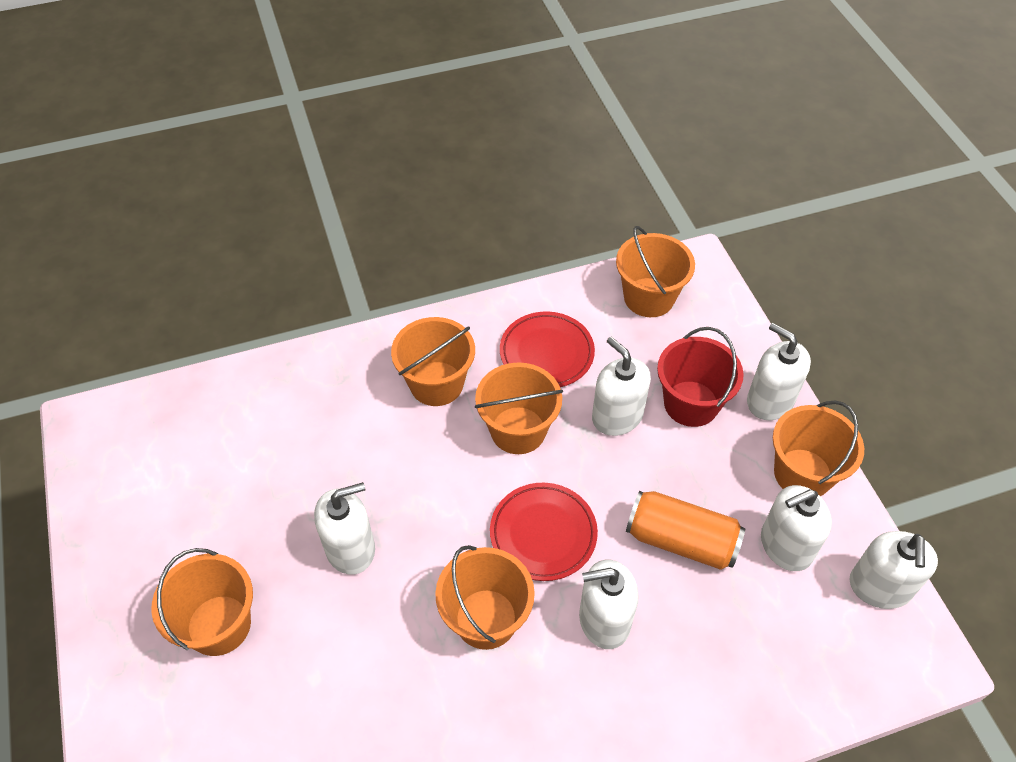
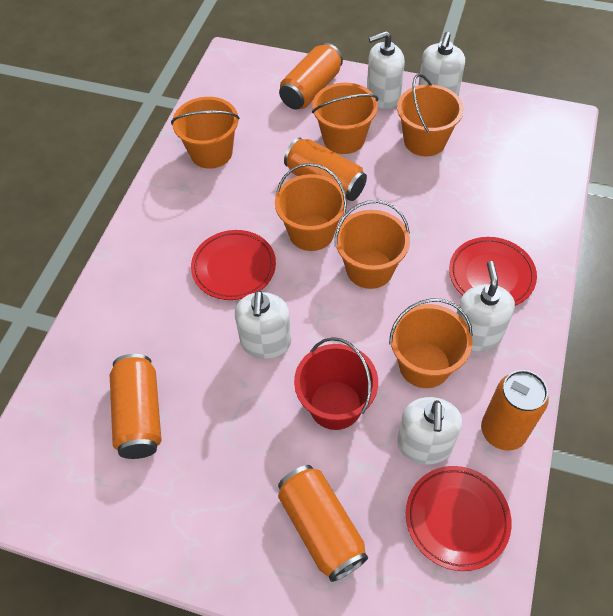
orange can: [626,491,746,570] = 1 -> [110,354,161,459] [278,465,368,582] [279,43,343,110] [284,138,367,201] [481,370,549,450] = 5
red plate: [490,483,598,581] [500,312,595,387] = 2 -> [191,230,276,300] [406,466,512,571] [449,237,537,306] = 3
white soap dispenser: [314,482,375,575] [579,560,639,649] [592,337,651,436] [747,323,811,420] [761,485,832,571] [850,531,938,609] = 6 -> [235,290,291,359] [367,31,405,109] [397,397,462,464] [418,32,465,96] [457,261,515,351] = 5

